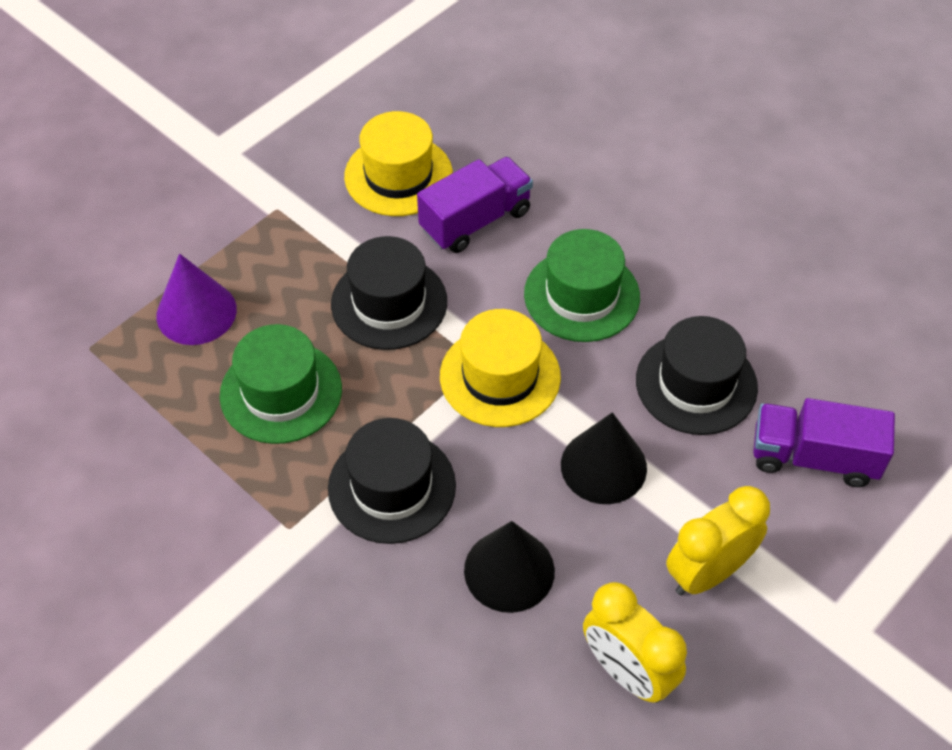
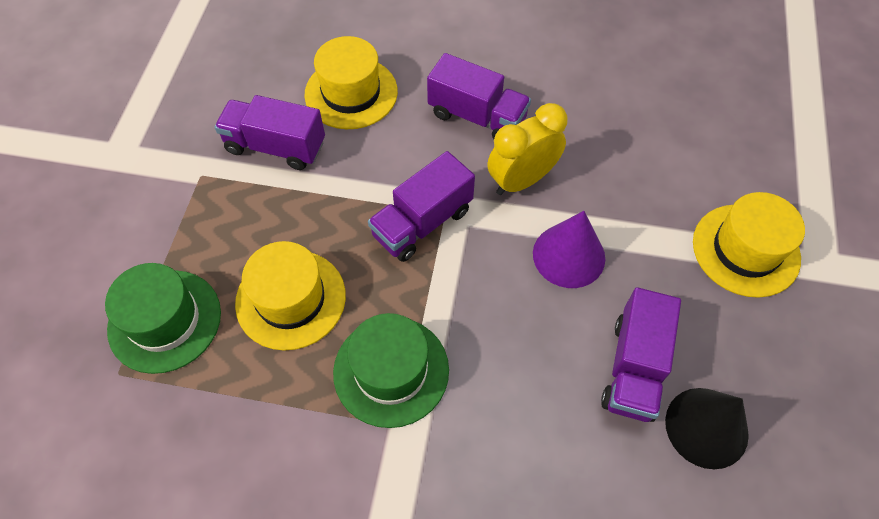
black cone: [464,521,555,613] [561,412,647,504] = 2 -> [665,388,749,469] = 1
black hat: [328,418,456,544] [331,236,447,350] [636,316,758,435] = 3 -> none = 0
purple truck: [417,157,533,253] [753,398,895,487] = 2 -> [214,95,325,170] [368,151,475,262] [427,53,531,139] [601,287,681,422] = 4
yellow clock: [583,582,687,703] [666,486,770,595] = 2 -> [487,103,568,195] = 1
yellow hat: [344,111,453,216] [440,309,561,427] = 2 -> [235,241,346,350] [304,36,398,129] [693,192,805,298] = 3

